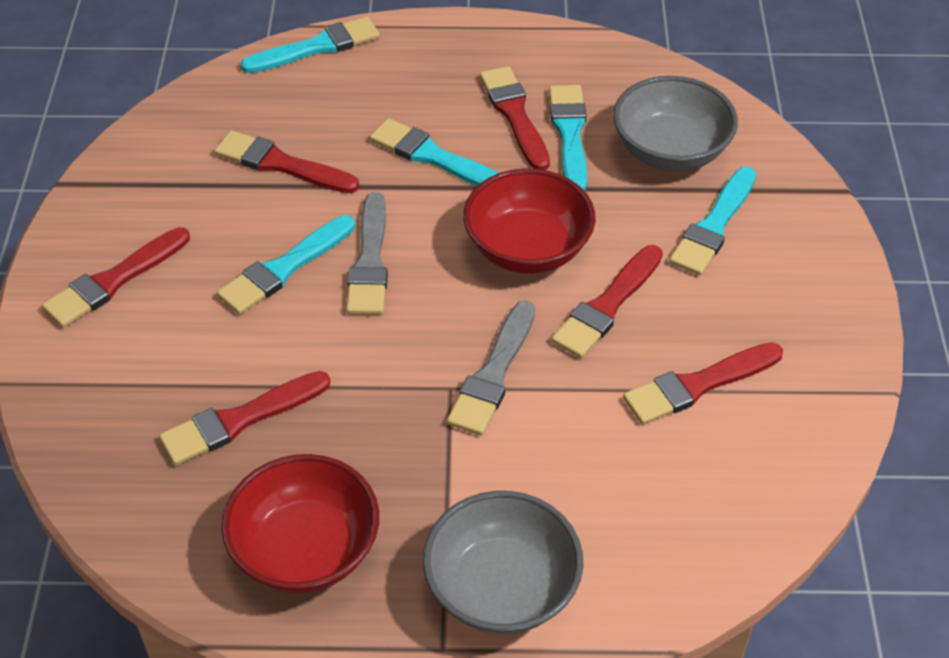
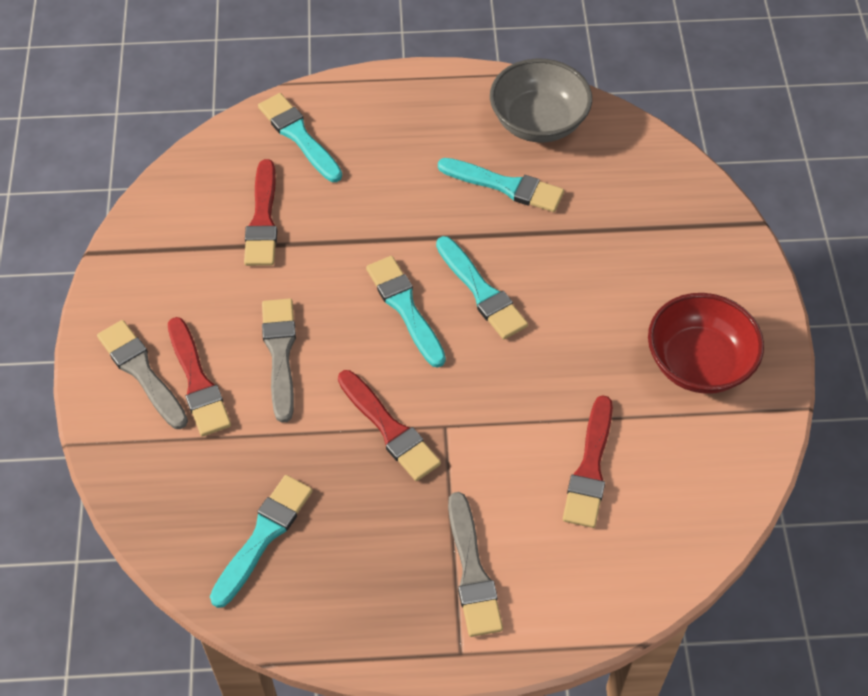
grey bowl: [423,491,583,634] [613,76,738,171] = 2 -> [490,58,592,143] = 1
grey brush: [346,192,388,315] [447,300,535,435] = 2 -> [97,320,188,429] [262,298,296,423] [448,492,503,637] = 3
red bowl: [222,454,379,593] [463,168,595,274] = 2 -> [648,293,764,394] = 1
red brush: [42,227,190,328] [159,371,330,465] [214,130,359,193] [480,66,550,170] [551,245,663,358] [623,342,783,424] = 6 -> [168,317,231,437] [244,159,277,266] [338,370,441,481] [563,395,613,528] = 4

